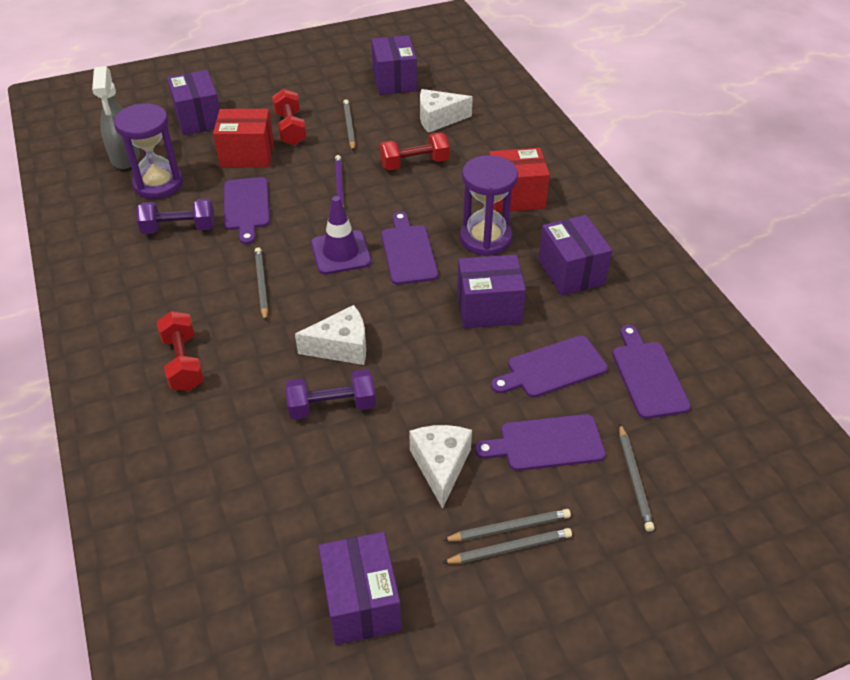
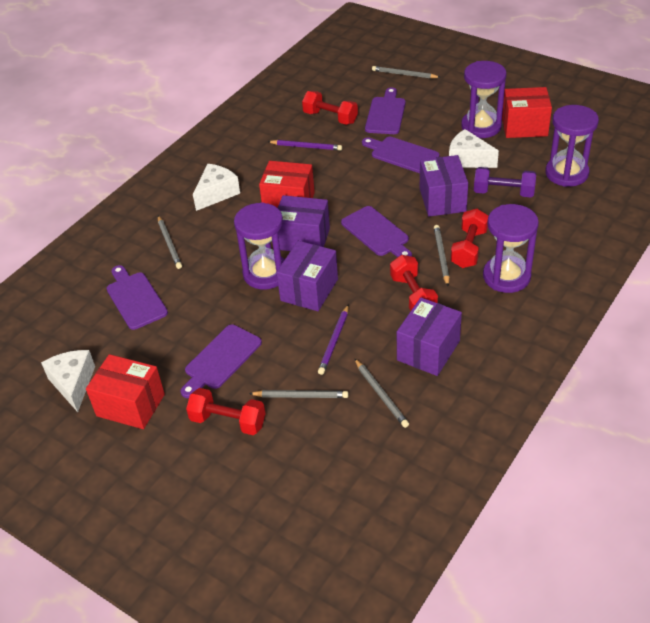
grey spray bottle: [92,66,140,169] = 1 -> none = 0
purple box: [167,70,220,135] [318,532,401,645] [371,35,417,95] [457,255,526,328] [538,215,612,296] = 5 -> [277,195,330,251] [277,241,338,311] [397,297,462,376] [420,155,468,216] = 4
purple dumbbell: [137,198,215,234] [285,369,376,420] = 2 -> [474,167,536,197] = 1
purple hourglass: [114,103,183,199] [460,155,518,256] = 2 -> [234,202,285,290] [461,61,506,138] [483,204,539,293] [545,105,599,187] = 4
purple pencil: [335,155,344,207] = 1 -> [268,140,342,151] [318,305,349,375] = 2
purple traffic cone: [311,196,372,274] = 1 -> none = 0
red box: [213,109,274,167] [489,148,550,213] = 2 -> [86,354,165,429] [259,161,315,207] [502,87,552,138] = 3
red dumbbell: [157,311,204,391] [272,89,307,146] [380,132,449,170] = 3 -> [186,388,265,435] [302,91,358,125] [390,255,438,311] [451,209,488,268] = 4

